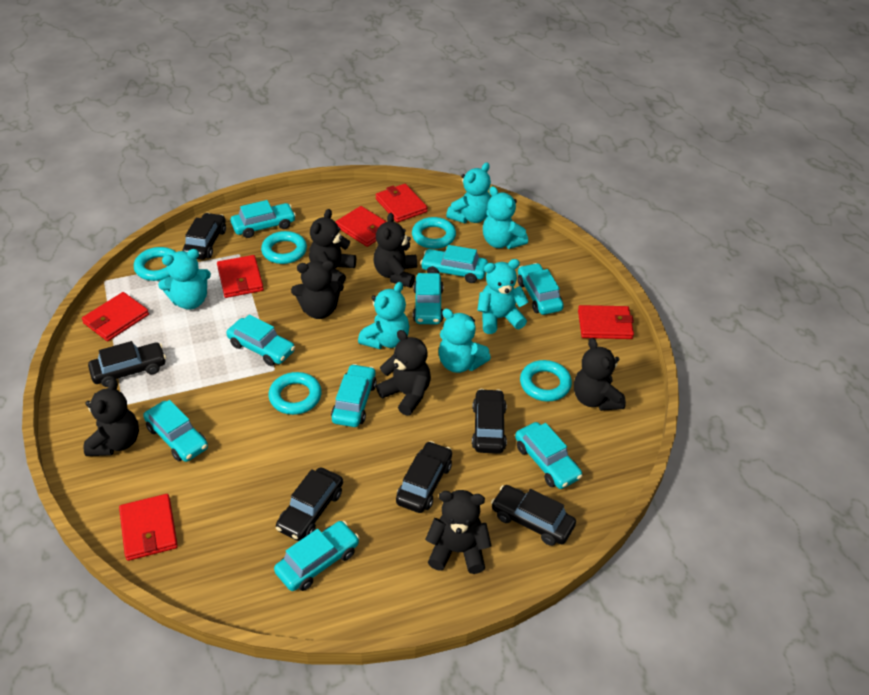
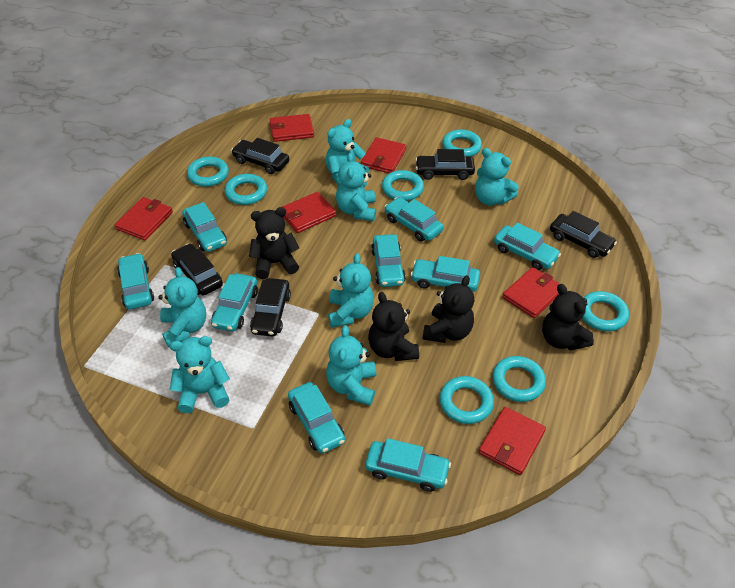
black car: [88,341,166,387] [182,213,226,260] [276,467,343,541] [396,441,452,513] [472,389,507,454] [491,485,576,546] = 6 -> [171,244,223,296] [231,138,289,174] [250,278,291,336] [415,149,475,180] [550,211,617,258] = 5
black teddy bear: [84,379,139,456] [291,261,344,319] [309,209,356,284] [374,213,417,288] [376,330,431,416] [425,490,492,574] [574,338,626,411] = 7 -> [249,207,299,279] [368,292,419,361] [423,275,474,343] [542,284,594,351] = 4
turquoise ring: [134,247,176,281] [261,231,307,264] [268,372,322,415] [412,217,456,249] [520,360,572,401] = 5 -> [187,157,229,187] [224,174,267,205] [382,170,424,201] [440,376,494,424] [442,129,482,156] [492,356,546,402] [582,291,629,331] = 7
turquoise teddy bear: [158,249,211,310] [358,282,409,349] [439,309,491,373] [446,162,491,223] [477,259,529,334] [483,186,528,249] = 6 -> [159,267,206,347] [170,336,230,413] [326,119,369,185] [326,326,376,406] [328,253,374,328] [336,153,376,221] [475,148,519,206] = 7

